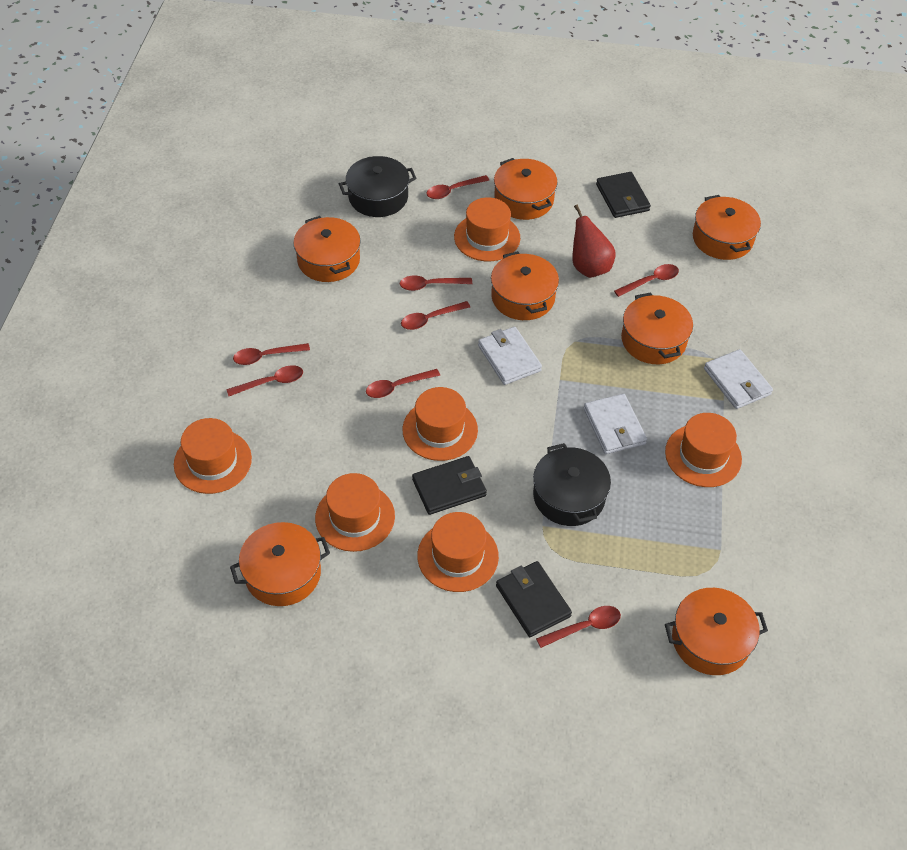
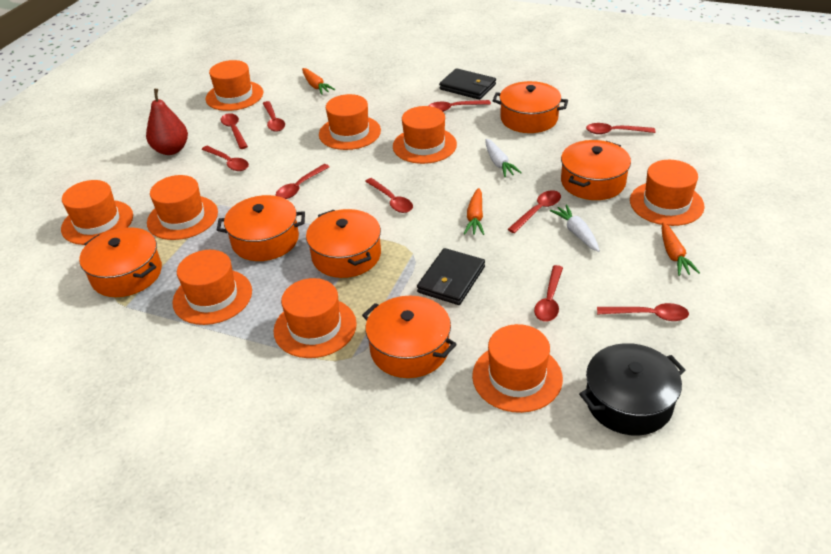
black pot: [339,156,417,217] [533,443,611,526] = 2 -> [579,343,685,436] = 1
black wallet: [412,456,487,515] [496,561,572,637] [596,172,651,218] = 3 -> [417,248,485,305] [439,68,496,100] = 2
orange carrot: none = 0 -> [302,68,336,95] [464,188,484,235] [662,222,700,276] = 3
orange hat: [174,418,252,494] [315,473,395,552] [402,387,478,461] [417,512,499,592] [454,197,520,261] [665,413,742,487] = 6 -> [61,180,133,245] [147,175,218,240] [172,250,252,325] [205,60,263,111] [274,278,357,358] [319,94,381,150] [393,106,457,164] [472,324,563,413] [630,160,705,226] = 9
orange pot: [230,522,330,606] [293,216,361,282] [491,251,559,320] [494,158,558,220] [621,293,693,364] [665,588,768,675] [693,195,761,260] = 7 -> [79,227,162,297] [217,195,305,261] [306,209,381,278] [362,296,457,378] [492,81,568,133] [561,140,631,200] = 6
red spoon: [226,365,303,396] [233,343,310,365] [366,369,440,398] [400,276,472,291] [401,301,470,330] [426,175,489,199] [536,606,621,648] [614,264,679,297] = 8 -> [201,146,249,171] [221,113,248,149] [263,101,285,132] [276,164,330,199] [365,178,413,213] [428,100,491,112] [508,190,561,233] [534,265,563,321] [586,123,655,134] [597,303,689,321] = 10
white carrot: none = 0 -> [485,139,522,177] [550,204,600,252] = 2
white wallet: [478,327,542,385] [584,394,647,454] [704,349,773,409] = 3 -> none = 0

